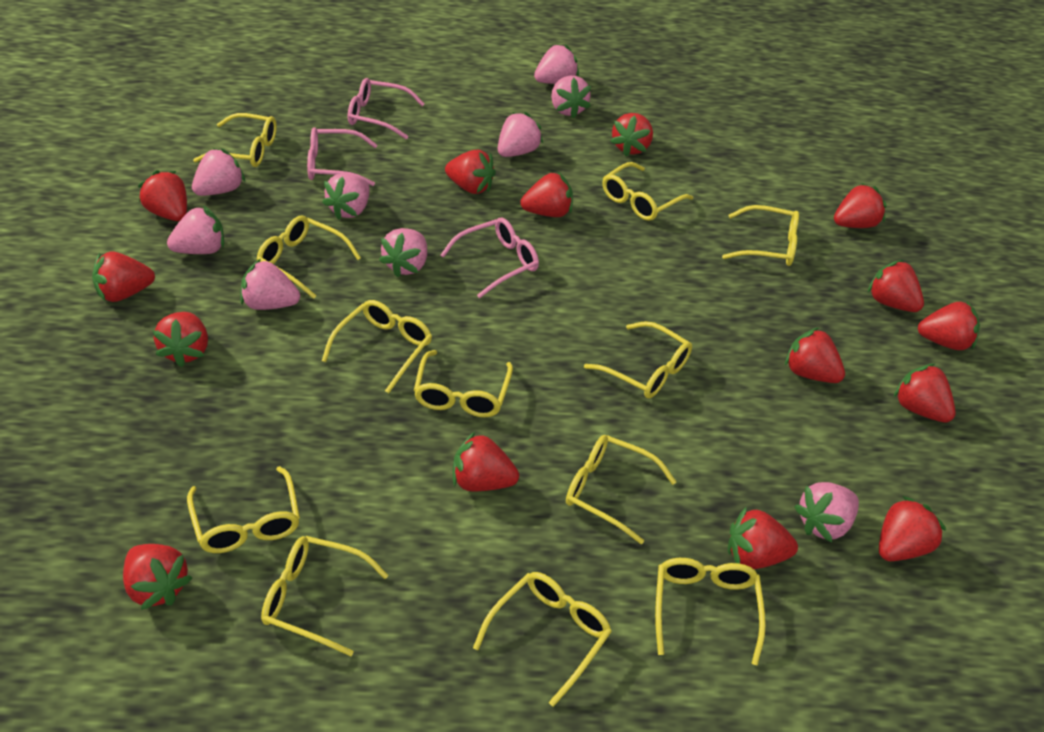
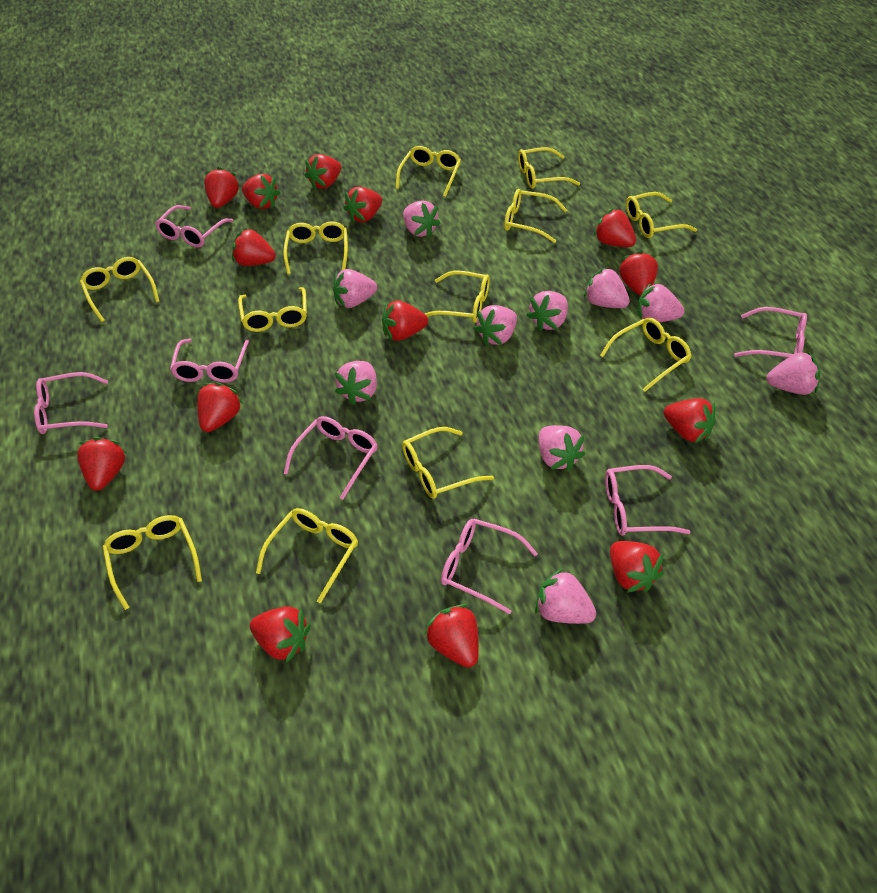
pink glasses: [307,127,377,186] [348,78,425,139] [441,218,539,298] = 3 -> [34,372,108,434] [155,205,233,248] [170,339,250,383] [284,416,378,500] [441,519,538,614] [605,465,690,536] [734,307,807,358] = 7
pink strawberry: [167,206,224,254] [192,148,245,196] [240,259,300,310] [322,173,369,220] [379,228,427,278] [498,112,543,157] [534,44,579,84] [551,76,591,119] [794,482,859,543] = 9 -> [333,269,377,308] [335,361,377,405] [403,200,440,237] [474,305,517,345] [527,291,568,331] [535,568,596,624] [539,425,585,471] [584,267,630,308] [637,282,684,322] [766,351,820,395] = 10
red strawberry: [92,252,155,302] [123,544,192,610] [138,170,187,221] [153,312,208,367] [445,150,496,194] [453,432,519,491] [521,172,573,217] [610,113,653,156] [728,507,798,569] [785,327,845,383] [834,183,887,228] [868,260,924,312] [879,496,946,561] [894,364,956,423] [918,301,980,350] = 15 -> [77,437,126,491] [197,382,243,432] [204,167,240,208] [232,228,276,266] [242,174,281,209] [250,606,310,663] [305,154,341,189] [344,187,382,223] [382,300,428,341] [424,604,479,668] [594,208,636,247] [610,541,664,593] [619,251,658,296] [664,398,716,443] = 14

